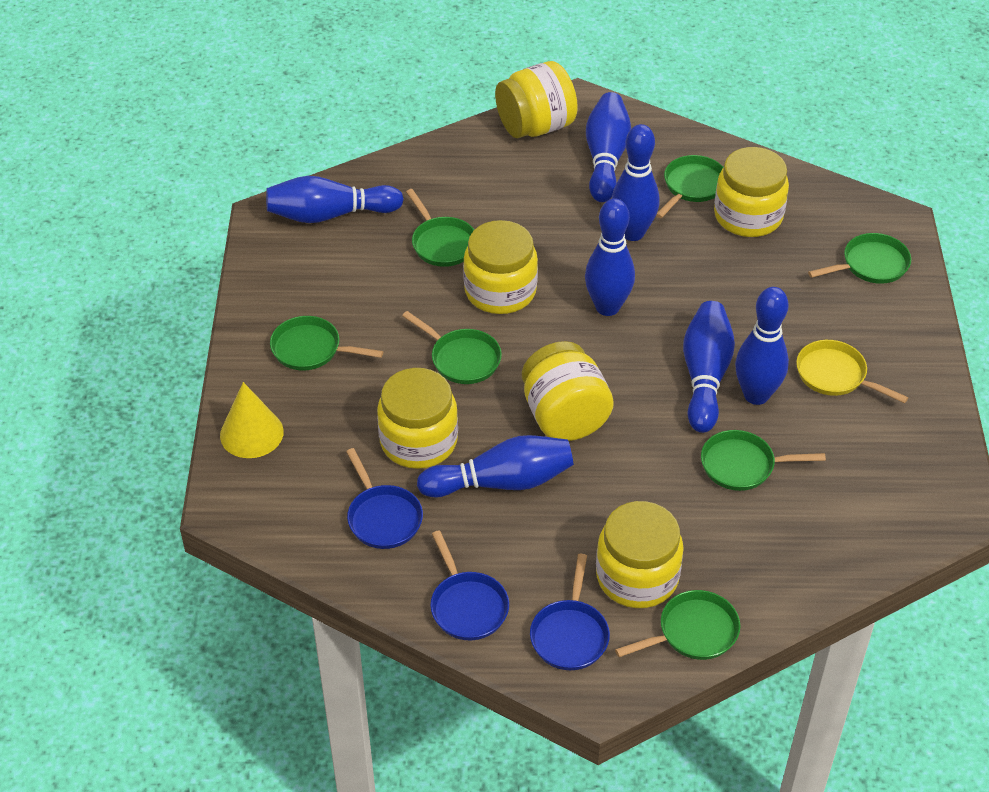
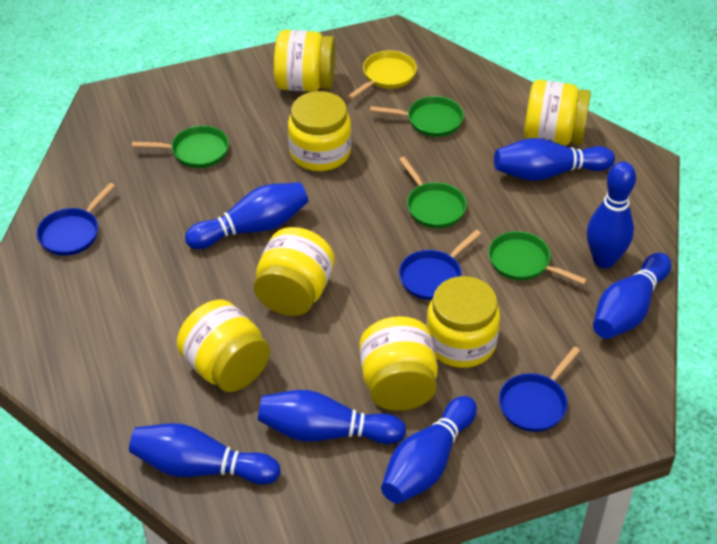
green pan: [270,316,383,370] [402,311,502,384] [406,189,474,267] [615,590,741,660] [656,155,724,218] [701,430,826,491] [808,233,911,284] = 7 -> [132,126,229,168] [370,96,464,137] [399,157,467,228] [488,231,587,285] = 4
yellow cone: [220,382,284,458] = 1 -> none = 0
yellow jar: [377,368,458,469] [463,220,538,314] [495,61,578,138] [522,341,614,441] [596,501,684,608] [714,147,789,237] = 6 -> [177,299,270,392] [254,227,334,316] [274,30,336,92] [288,91,352,171] [359,316,438,411] [426,276,500,368] [524,80,591,146] = 7

